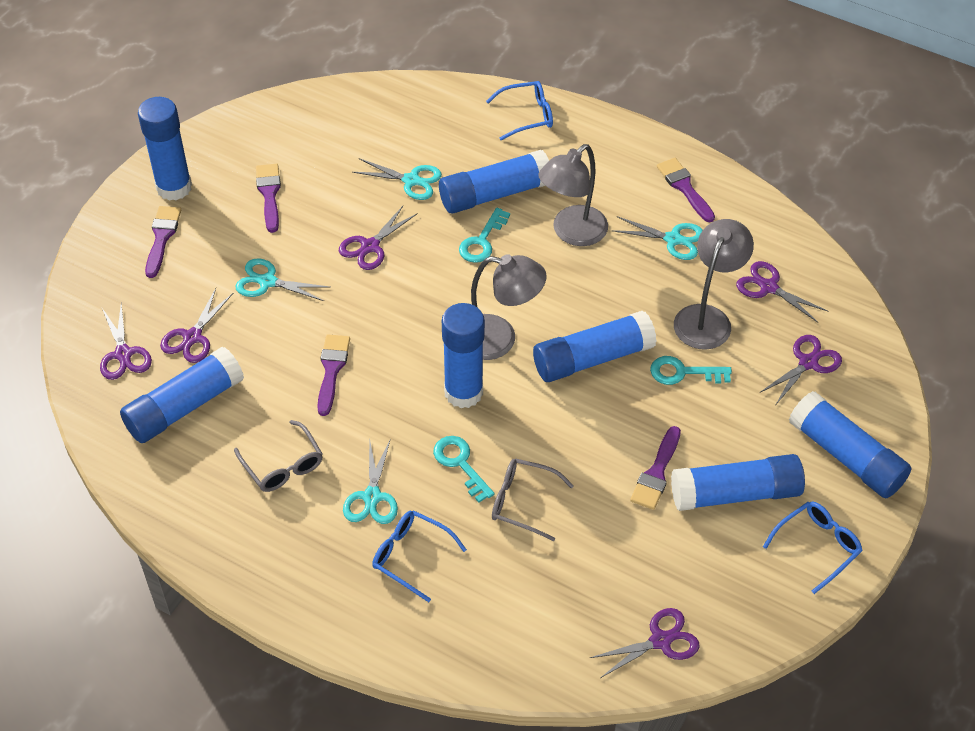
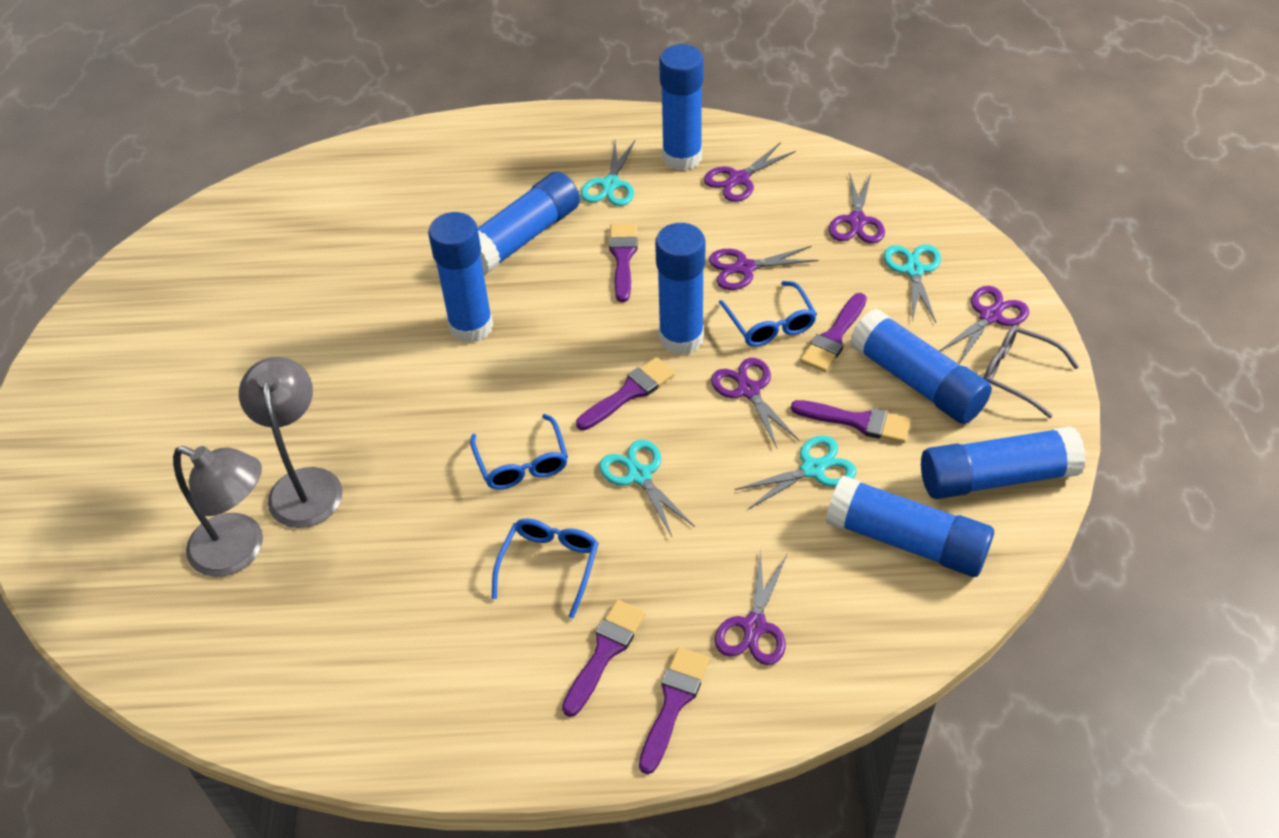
grey glasses: [234,420,323,492] [492,458,574,541] = 2 -> [983,326,1079,418] = 1
grey lamp: [471,254,547,360] [538,144,608,246] [674,219,754,350] = 3 -> [173,446,263,577] [239,357,342,528] = 2
purple brush: [145,206,181,278] [256,164,281,233] [317,335,350,416] [630,426,681,510] [657,158,715,222] = 5 -> [562,600,646,717] [576,357,675,430] [609,223,637,302] [639,647,709,774] [791,400,911,443] [800,293,867,372] = 6
turquoise key: [433,436,495,503] [459,208,510,263] [650,356,732,385] = 3 -> none = 0

